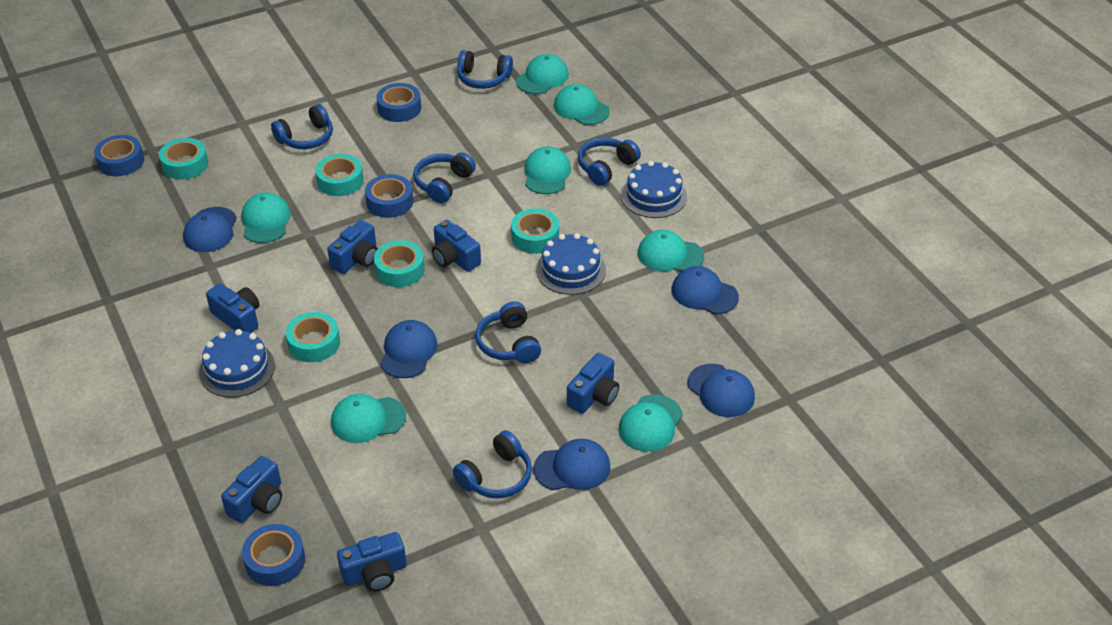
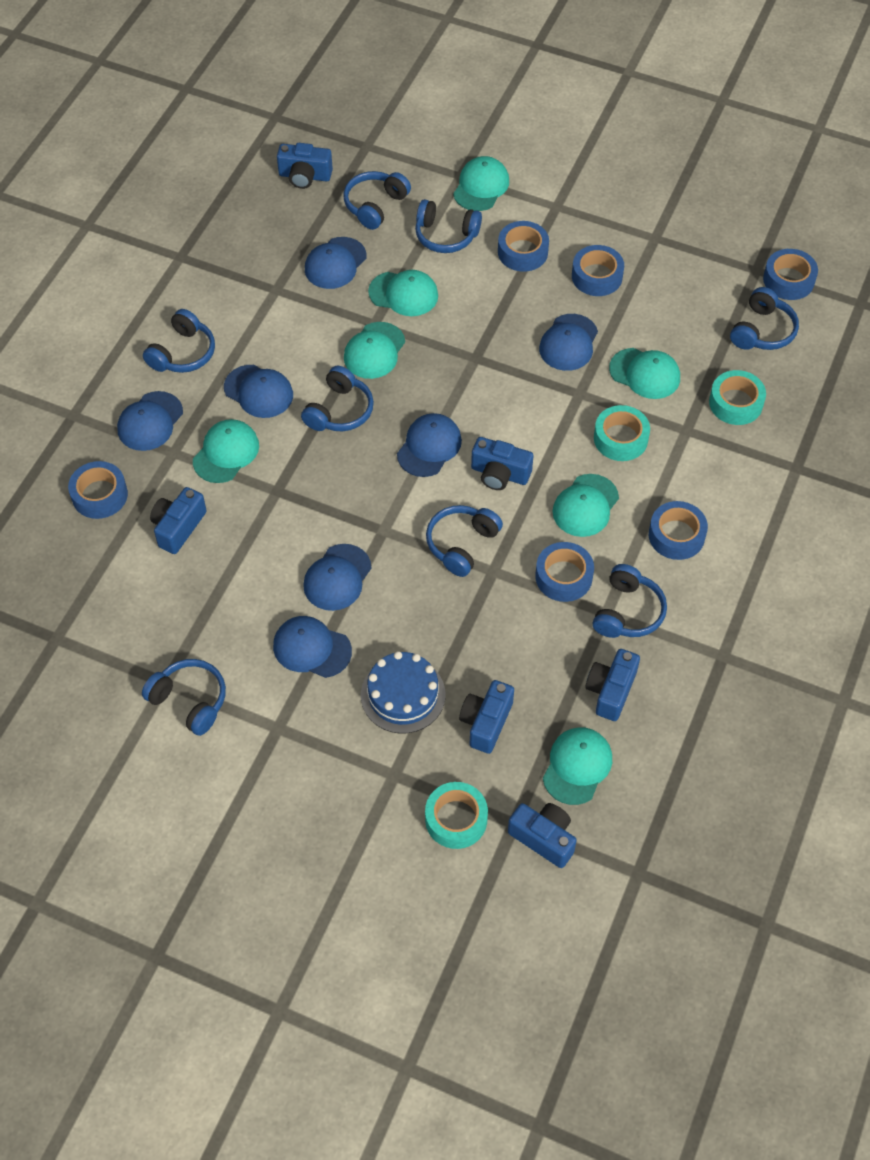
blue cake: [199,329,275,398] [536,233,606,295] [621,161,687,218] = 3 -> [361,651,446,734] = 1
blue cap: [183,207,237,252] [380,320,438,378] [533,439,610,490] [672,266,739,314] [687,364,755,417] = 5 -> [117,391,183,451] [224,365,293,418] [273,616,352,678] [303,544,372,611] [305,237,366,289] [397,413,462,477] [539,314,598,371] = 7
blue headphones: [271,104,333,149] [413,153,476,203] [453,430,532,499] [457,50,513,89] [475,301,541,363] [578,138,641,186] = 6 -> [142,659,226,736] [143,309,215,373] [301,366,374,431] [343,171,411,230] [415,199,482,253] [426,505,503,577] [592,564,667,638] [730,287,799,350] = 8
blue tape: [94,135,144,176] [242,524,305,586] [365,174,413,218] [376,83,421,122] = 4 -> [68,461,128,519] [498,221,549,272] [535,542,594,602] [572,245,624,296] [649,501,708,560] [763,249,818,300] = 6
turquoise tape: [159,138,208,180] [286,312,340,362] [315,154,363,196] [374,240,425,287] [511,208,559,254] = 5 -> [425,782,488,849] [594,405,650,461] [709,370,766,425] = 3

